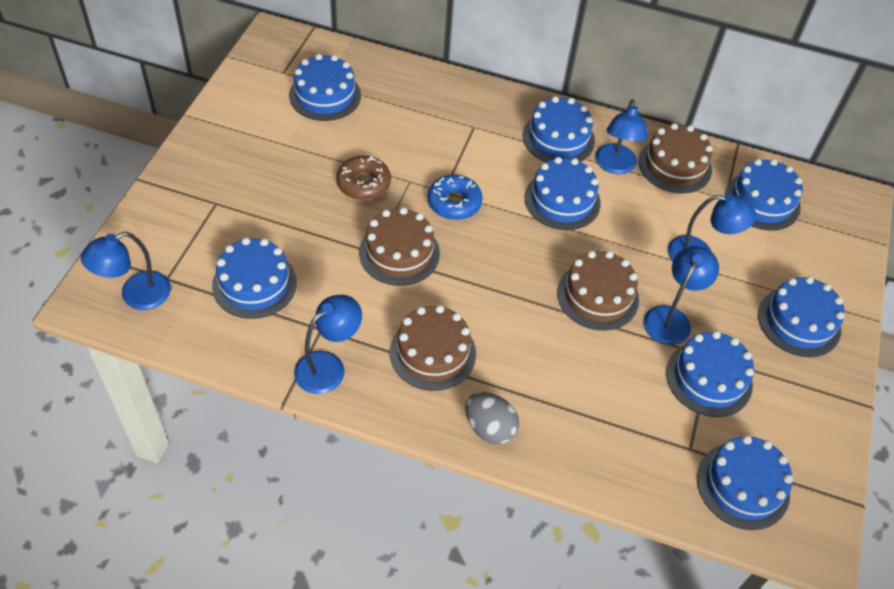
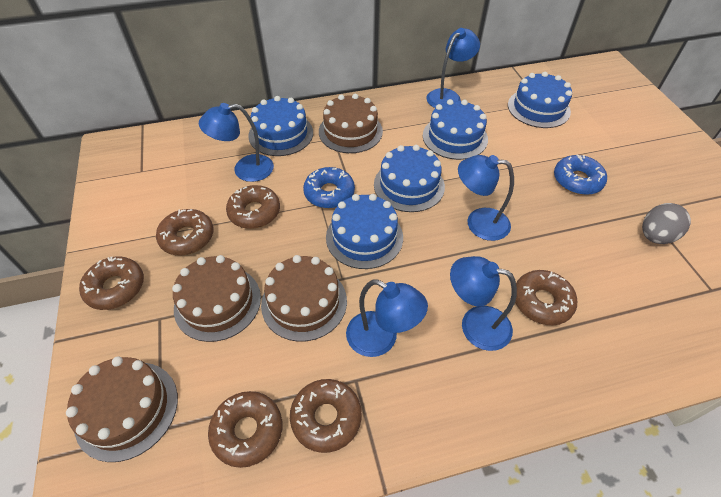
blue cake: [212,238,297,319] [289,54,361,121] [523,96,595,162] [524,157,601,230] [666,331,754,417] [697,435,793,530] [725,159,803,231] [758,276,845,357] = 8 -> [248,96,313,156] [326,194,403,269] [374,145,445,212] [423,99,488,160] [508,72,572,128] = 5
blue donut: [428,175,483,220] = 1 -> [303,167,355,208] [554,155,607,195] = 2
brown donut: [336,156,391,200] = 1 -> [79,256,144,310] [156,209,213,255] [208,391,282,468] [226,185,280,229] [290,379,362,453] [515,270,577,325] = 6

